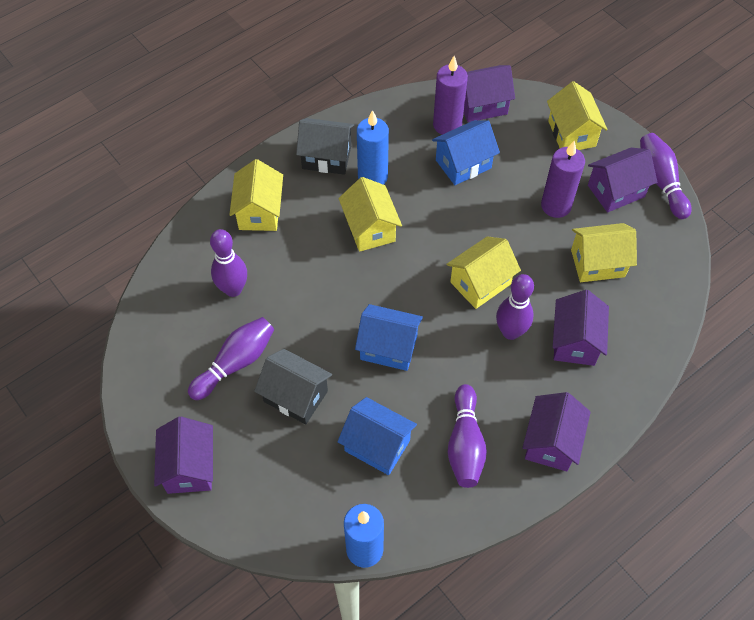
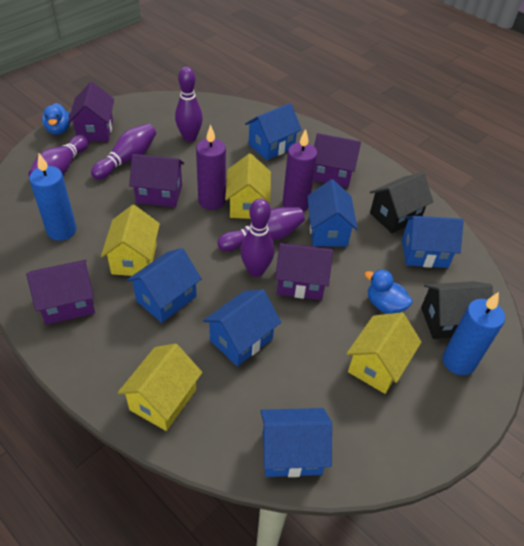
blue duck: none = 0 -> [42,103,71,135] [365,269,413,314] = 2
blue house: [338,397,417,475] [355,304,423,371] [432,120,500,185] = 3 -> [126,248,202,323] [203,289,281,366] [245,103,302,160] [261,408,332,477] [307,179,358,247] [402,216,464,268] = 6
yellow house: [229,159,283,231] [339,177,402,252] [446,236,521,309] [547,81,608,150] [571,223,637,282] = 5 -> [101,205,160,276] [118,343,202,431] [225,153,271,219] [346,312,421,394] = 4

